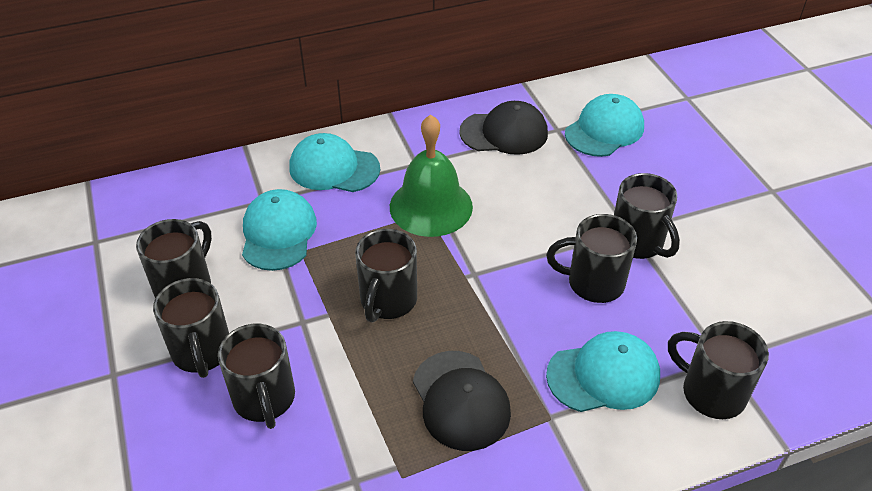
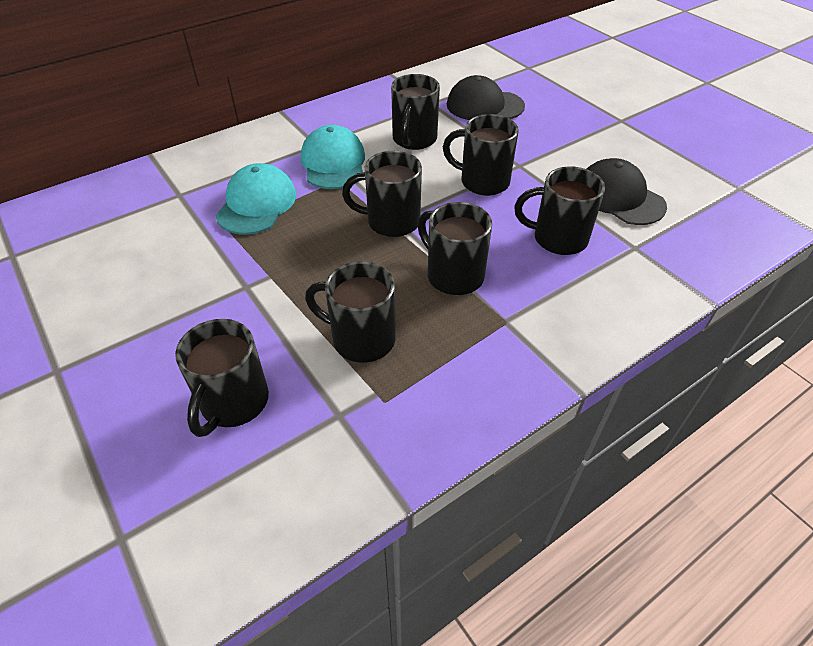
green bell: [390,114,473,237] = 1 -> none = 0
turquoise cap: [242,189,317,271] [289,133,380,192] [546,331,660,412] [565,94,644,157] = 4 -> [215,163,296,235] [301,125,365,189] = 2

